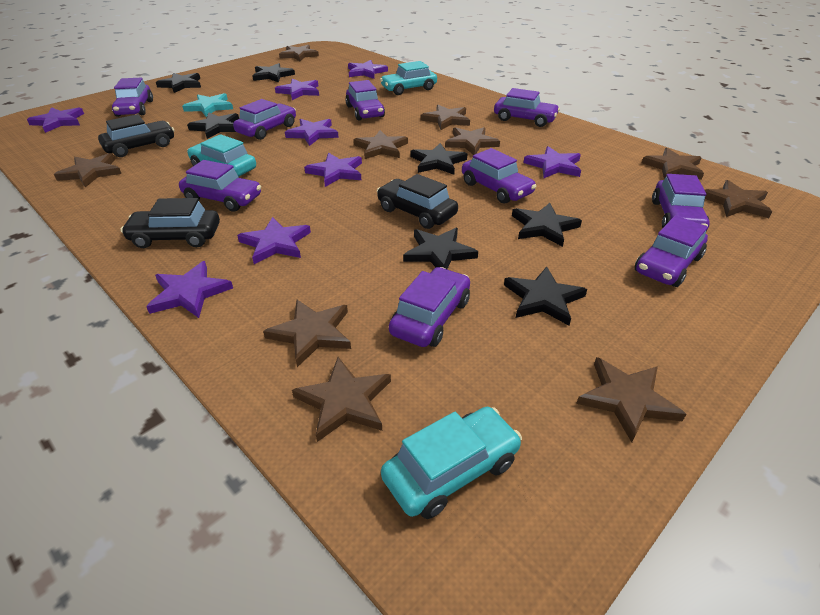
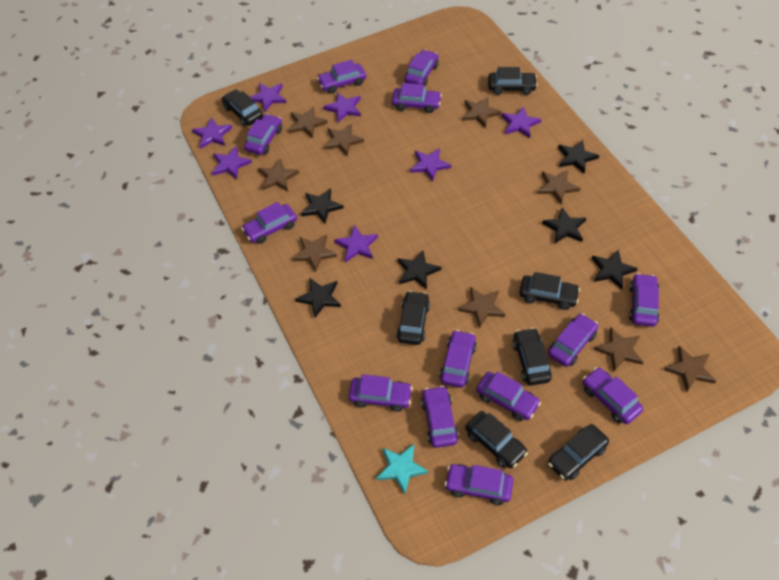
black car: [98,114,174,157] [121,198,220,248] [377,174,458,229] = 3 -> [222,89,263,126] [396,291,430,345] [465,411,528,468] [488,67,537,95] [512,328,552,385] [520,272,580,310] [548,424,609,481] = 7
black star: [156,73,201,93] [187,112,239,139] [253,63,295,83] [403,228,478,269] [410,143,467,175] [504,267,587,326] [512,203,582,247] = 7 -> [295,278,341,318] [301,188,344,224] [397,250,441,289] [542,207,586,243] [558,140,599,174] [592,249,638,289] = 6
brown star: [54,153,121,187] [263,300,351,367] [279,45,319,61] [292,357,391,442] [353,130,408,159] [420,105,470,130] [445,127,500,155] [576,357,686,442] [642,148,704,180] [705,180,772,218] = 10 -> [258,158,299,191] [289,106,328,138] [292,234,337,272] [324,124,364,156] [458,287,505,328] [462,97,501,127] [537,170,581,204] [594,327,643,371] [664,346,716,392] = 9
purple car: [112,77,153,117] [179,160,261,212] [233,99,296,140] [345,80,385,120] [389,267,470,347] [462,148,536,204] [494,88,560,127] [635,215,708,287] [652,174,710,231] = 9 -> [241,202,297,244] [244,114,282,155] [317,59,366,94] [349,374,413,412] [392,83,442,113] [404,50,439,87] [421,386,459,448] [439,330,477,388] [444,464,513,505] [476,372,541,421] [548,313,598,367] [583,367,643,424] [629,273,660,327] = 13
purple star: [27,107,84,133] [146,261,233,318] [237,217,311,264] [275,79,319,100] [285,119,339,146] [304,153,362,187] [348,60,388,79] [523,146,581,178] = 8 -> [192,117,232,149] [212,146,252,179] [250,83,286,112] [323,92,361,122] [334,225,378,262] [410,148,451,181] [501,106,541,138] = 7
turquoise car: [187,134,256,177] [380,61,437,95] [381,407,522,519] = 3 -> none = 0

